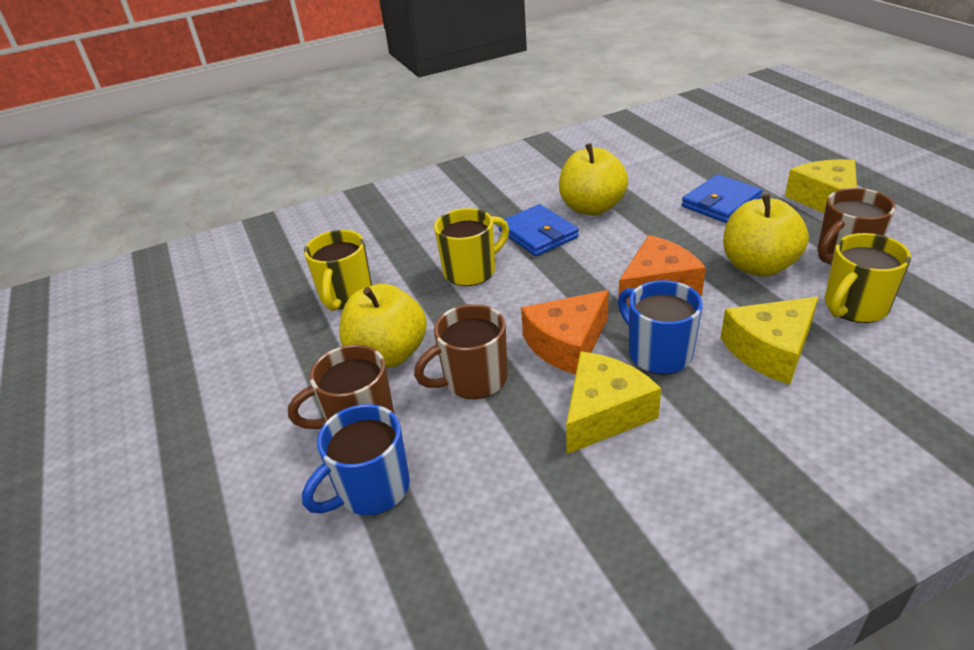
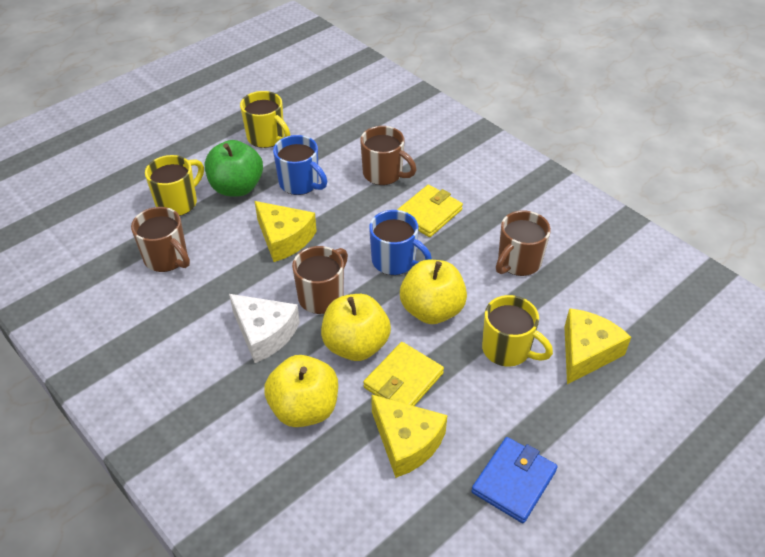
blue wallet: [499,204,579,256] [682,174,762,223] = 2 -> [472,437,558,523] = 1
brown mug: [288,345,394,429] [414,304,507,399] [818,188,896,265] = 3 -> [131,207,190,272] [292,246,348,314] [360,126,417,185] [496,210,551,276] = 4
green apple: none = 0 -> [205,140,263,197] = 1
orange cheese: [521,290,609,375] [618,235,706,308] = 2 -> none = 0
white cheese: none = 0 -> [229,294,300,363] = 1
yellow wallet: none = 0 -> [363,342,444,406] [397,185,463,237] = 2

